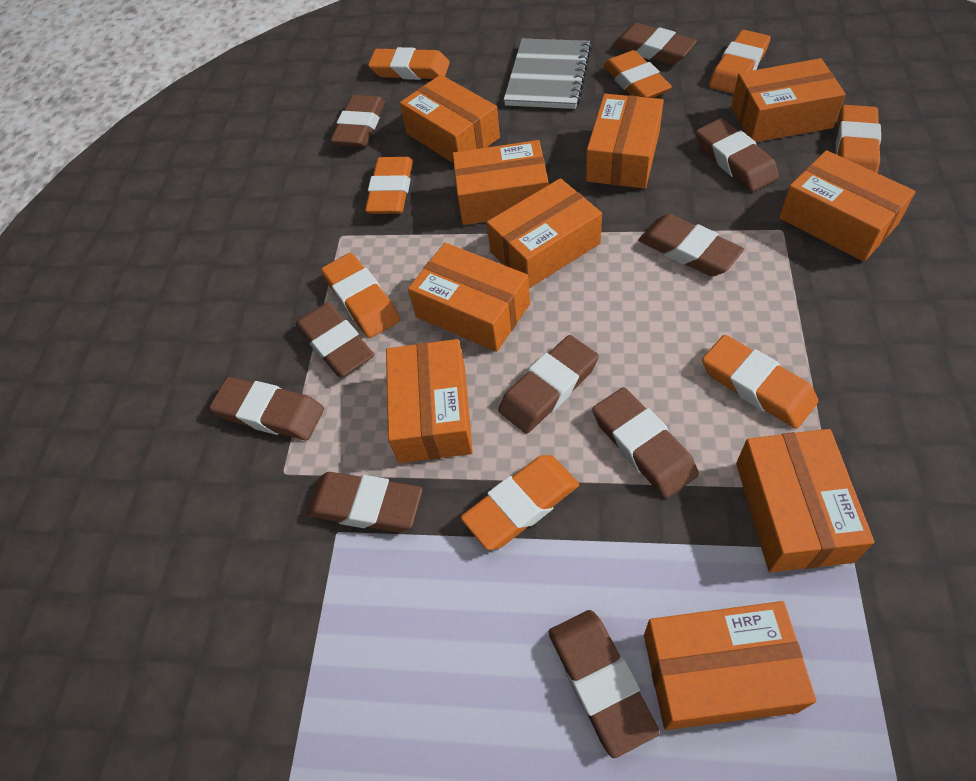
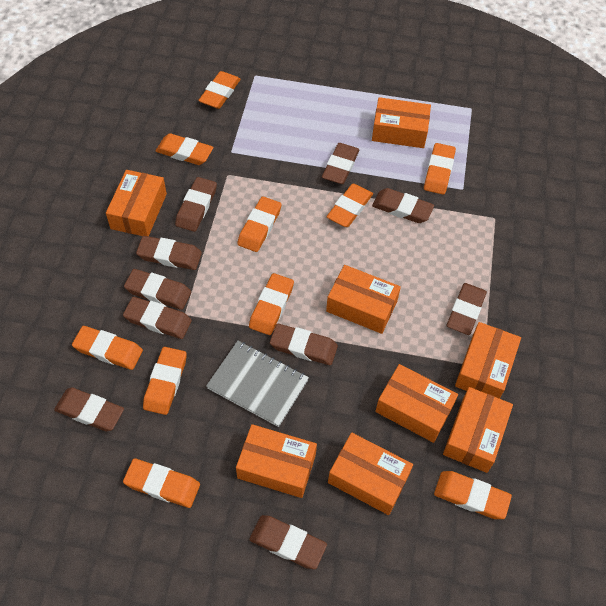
orange box: [386,339,473,463] [400,75,500,163] [408,243,530,352] [452,140,549,225] [487,178,602,288] [586,94,664,189] [644,601,816,730] [731,58,846,142] [736,429,874,572] [779,150,916,262] = 10 -> [106,170,167,236] [236,424,317,498] [326,265,401,334] [328,432,413,515] [372,97,431,148] [375,364,458,443] [443,387,513,473] [455,322,521,399] = 8
orange eraser: [321,253,400,338] [365,157,413,214] [368,47,450,80] [461,455,579,550] [603,50,672,98] [702,335,818,429] [709,30,771,94] [836,105,881,173] = 8 -> [72,326,143,370] [123,458,200,508] [143,347,187,415] [156,133,213,165] [198,71,241,109] [237,196,282,252] [249,273,294,335] [327,184,373,227] [424,143,456,194] [434,471,512,519] = 10

